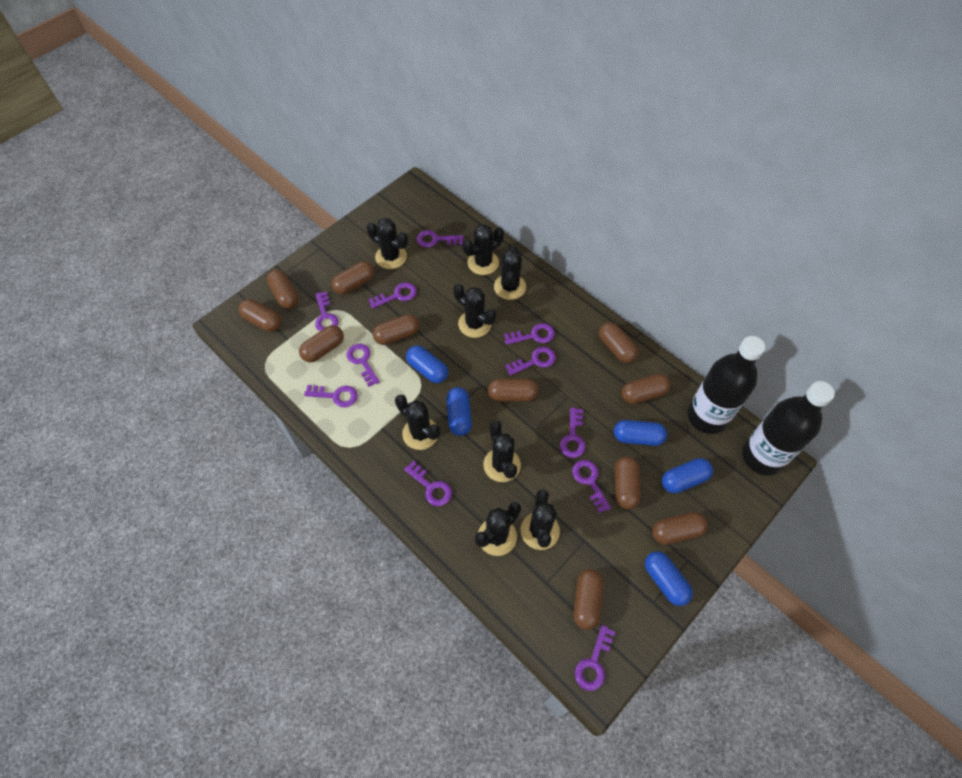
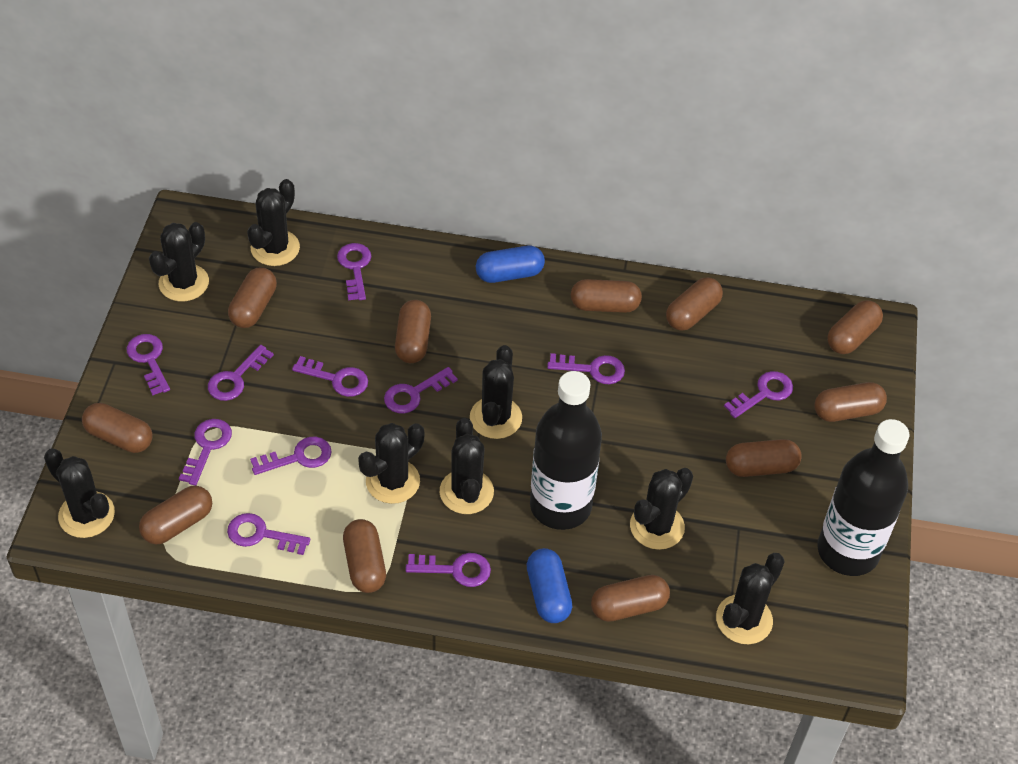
blue capsule: [406,345,448,383] [446,387,472,436] [614,420,667,446] [645,551,693,606] [662,458,713,493] = 5 -> [476,246,545,283] [526,548,572,623] = 2

